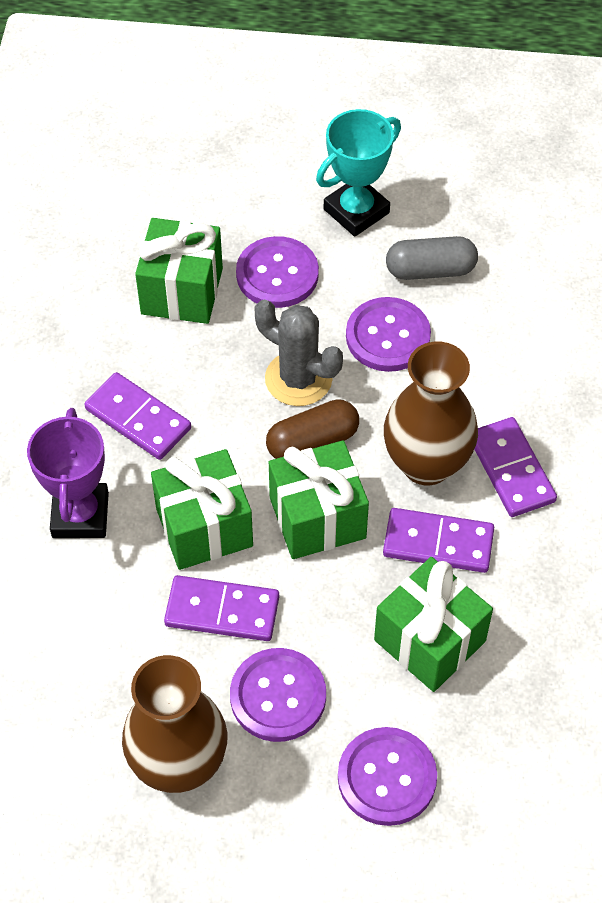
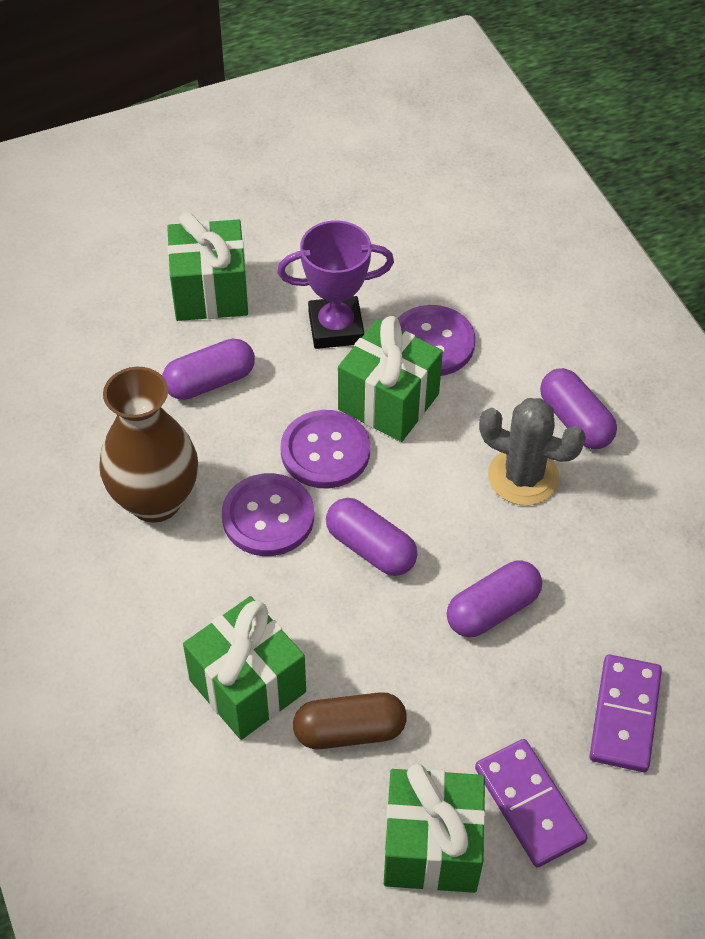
brown vase: [122,655,228,793] [384,341,478,485] = 2 -> [99,367,198,523] = 1
grey capsule: [386,236,478,280] = 1 -> none = 0
purple button: [230,648,326,742] [236,236,319,308] [338,727,437,826] [346,297,431,372] = 4 -> [222,473,314,556] [281,410,370,488] [397,305,475,376] = 3
purple capsule: none = 0 -> [162,339,255,400] [326,498,417,576] [447,560,542,637] [540,368,617,449] = 4
purple domino: [84,372,191,460] [164,575,279,641] [383,508,494,573] [474,417,557,517] = 4 -> [475,739,588,868] [589,654,662,772] = 2
turquoise trophy: [316,109,401,237] = 1 -> none = 0

